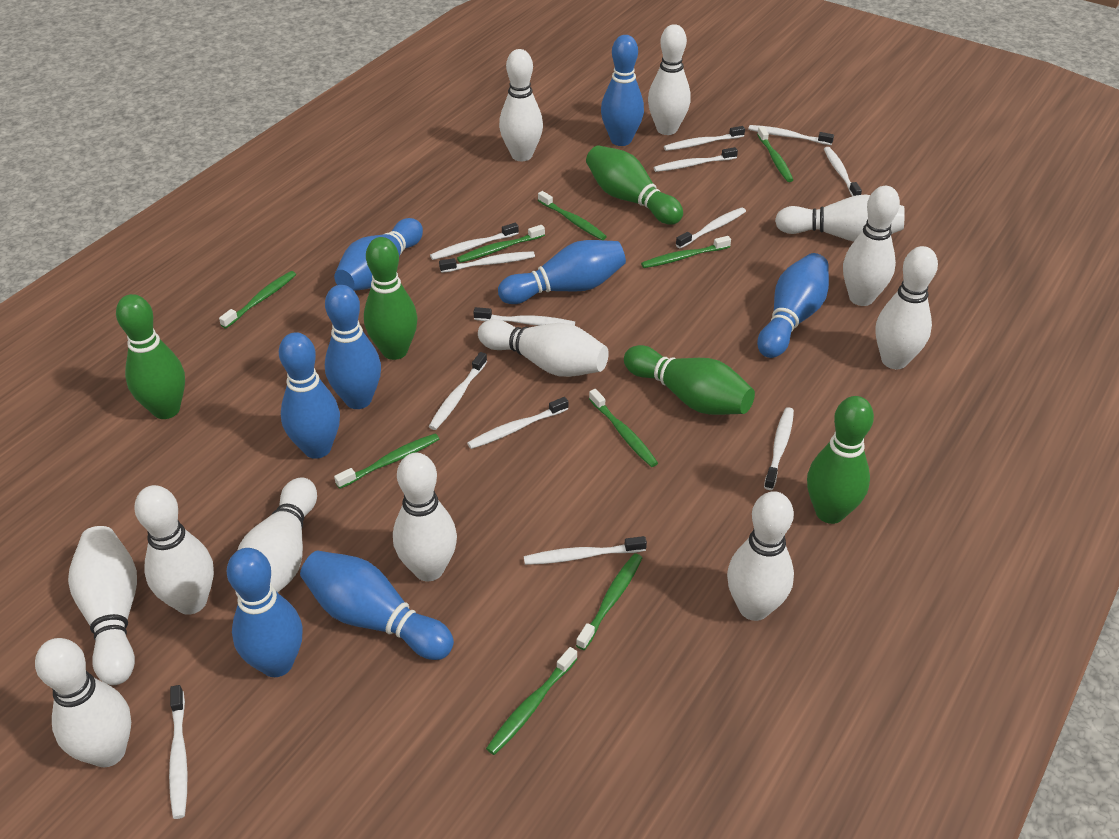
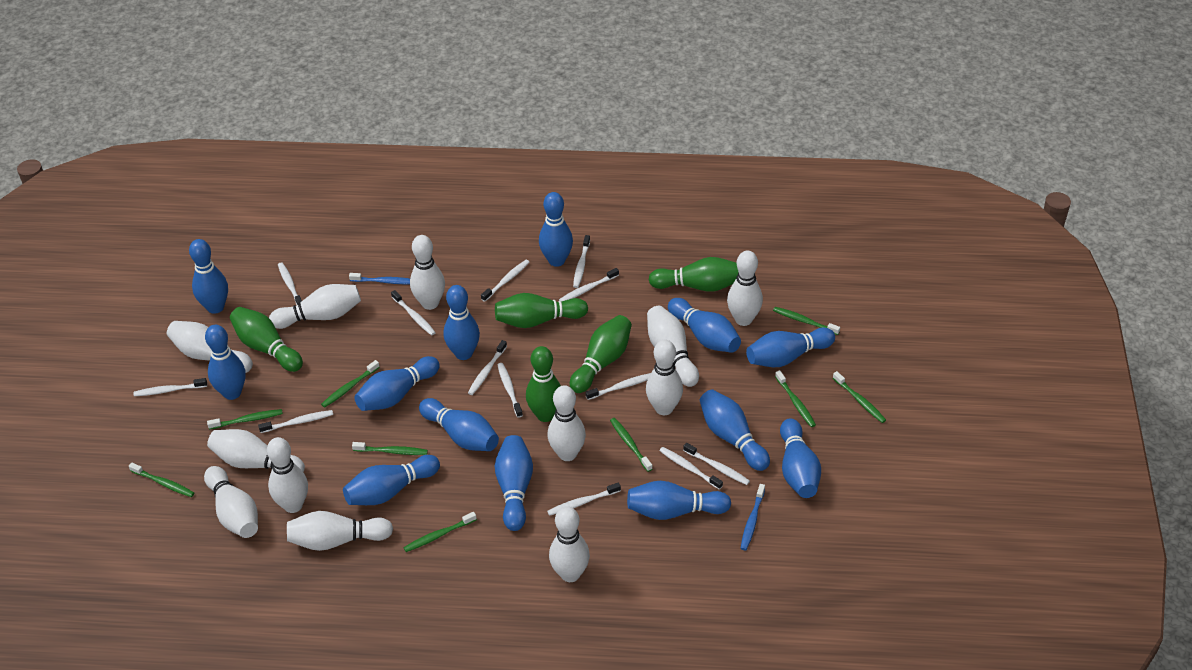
blue bowling pin: [227,548,303,677] [279,332,340,459] [300,551,454,660] [325,285,381,409] [334,218,423,291] [498,240,626,304] [601,35,644,146] [757,253,829,358] = 8 -> [189,239,228,314] [205,325,245,400] [343,455,440,505] [354,356,440,411] [419,398,499,451] [444,285,480,360] [495,435,533,531] [539,192,573,267] [627,481,731,520] [668,298,741,353] [700,389,770,471] [746,328,835,367] [780,418,821,498] = 13
blue toothbrush: none = 0 -> [349,273,410,285] [740,484,765,550] = 2

